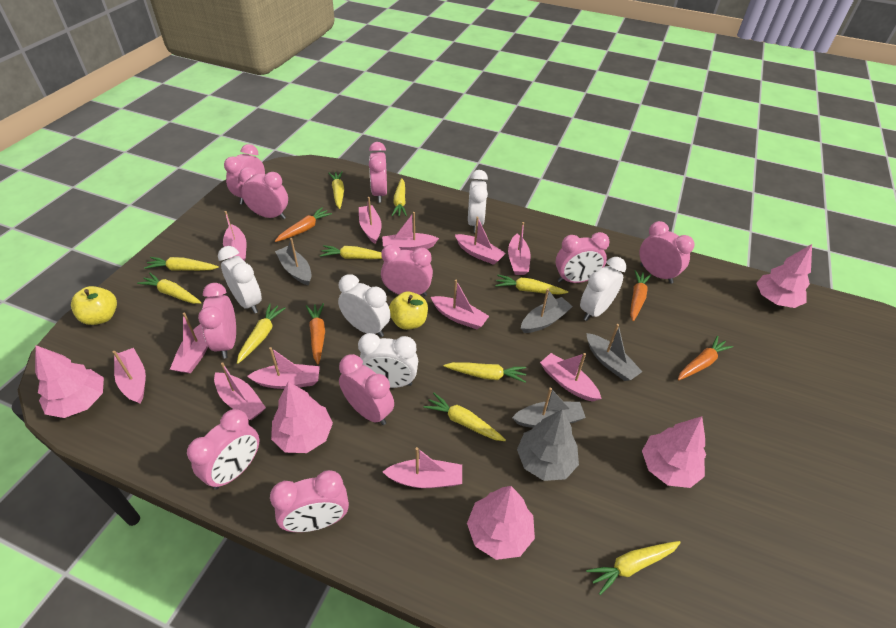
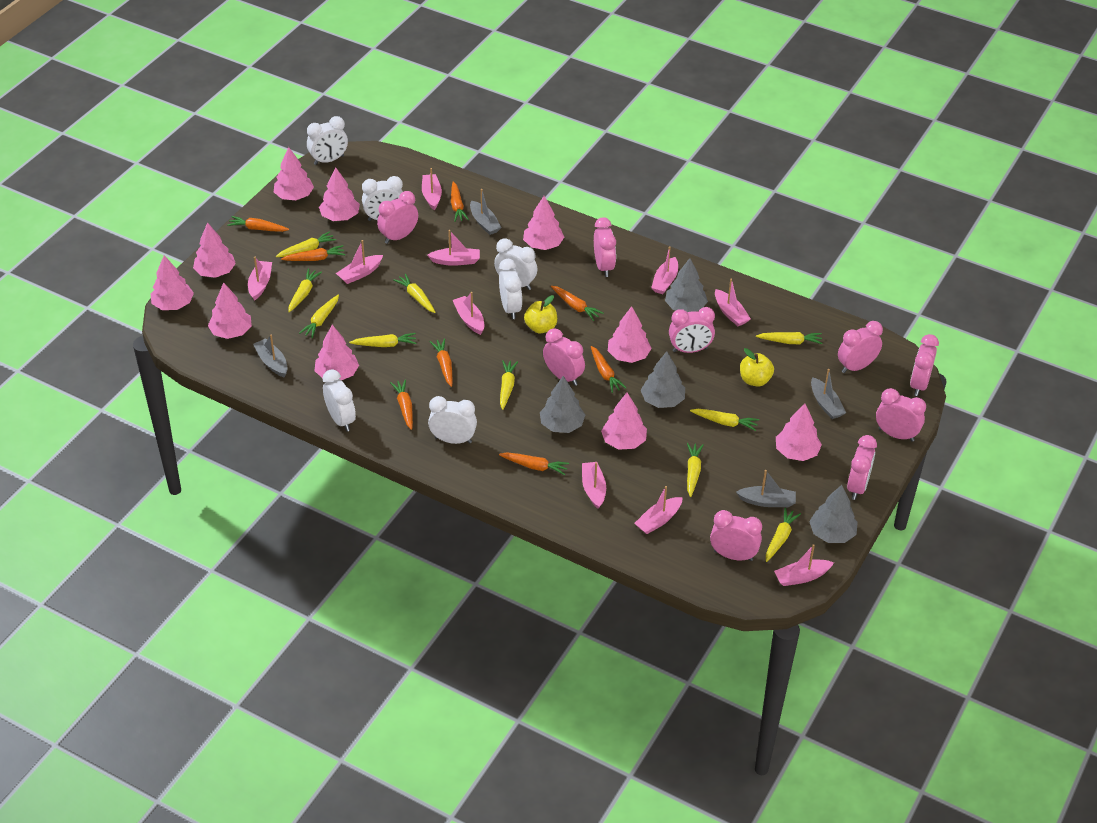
grey tree: [517,409,579,481] = 1 -> [540,376,585,433] [641,351,685,408] [665,258,708,312] [809,485,858,543] = 4
orange carrot: [275,207,332,242] [306,303,325,365] [630,270,651,321] [678,335,733,380] = 4 -> [227,216,289,232] [281,245,345,261] [390,379,413,430] [430,339,453,387] [451,181,469,222] [499,452,569,475] [551,286,604,321] [591,346,626,393] = 8
pink boat: [113,348,146,404] [170,312,208,374] [214,362,266,420] [223,211,247,261] [247,347,320,389] [359,197,382,244] [382,212,439,251] [382,447,462,488] [431,280,489,329] [455,217,506,265] [508,222,531,275] [540,353,602,402] = 12 -> [248,257,272,300] [336,240,383,284] [422,168,442,210] [427,230,480,266] [453,292,484,335] [582,462,606,509] [634,486,683,534] [651,246,678,294] [715,278,751,326] [774,544,834,586] = 10
pink clock: [187,409,259,489] [198,283,236,358] [224,144,265,205] [239,167,288,219] [270,470,349,532] [339,354,394,425] [369,142,387,202] [381,244,433,296] [556,232,610,283] [639,221,695,284] = 10 -> [377,191,418,244] [543,328,585,386] [594,217,616,277] [669,307,715,353] [710,510,762,561] [838,321,883,373] [847,435,877,500] [876,388,926,442] [910,334,939,396] = 9
pink tree: [35,345,104,418] [271,381,333,453] [467,486,535,560] [642,416,706,488] [756,244,812,308] = 5 -> [150,255,194,310] [193,222,236,278] [208,282,252,339] [274,147,314,200] [314,325,359,380] [319,167,360,221] [523,196,564,250] [601,393,647,450] [608,306,652,363] [776,403,822,461] = 10
white clock: [218,246,262,314] [338,274,391,337] [358,333,418,388] [468,170,488,233] [580,257,626,321] = 5 -> [307,116,348,165] [323,369,356,432] [362,176,403,221] [428,396,477,444] [494,239,538,290] [499,259,522,319] = 6

